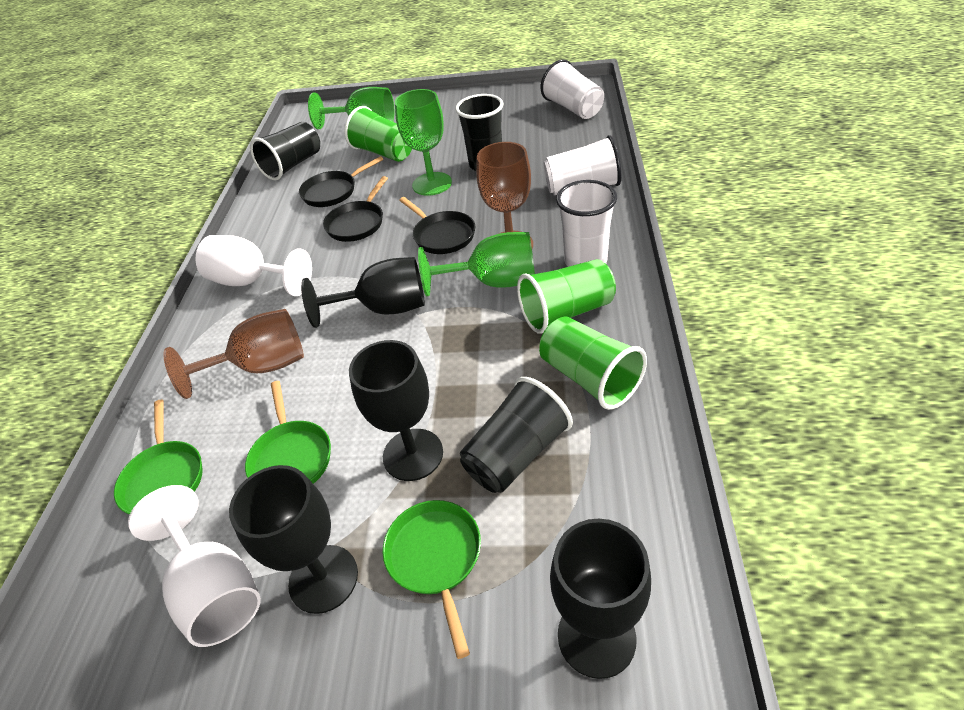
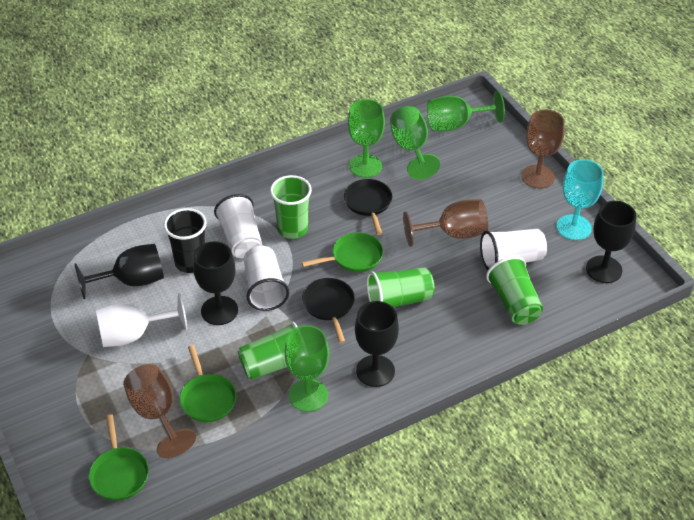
black cup: [250,122,320,180] [455,94,504,171] [460,377,573,493] = 3 -> [164,208,207,273] = 1
black pan: [299,156,383,207] [323,176,388,242] [399,197,475,254] = 3 -> [302,278,355,344] [344,179,392,235] = 2
brown goblet: [164,309,304,399] [476,142,533,248] = 2 -> [123,364,196,458] [403,199,488,247] [521,110,565,189] = 3
green cup: [344,106,412,162] [517,259,616,334] [539,317,647,410] = 3 -> [238,322,298,380] [270,175,312,239] [367,267,435,308] [486,256,543,325] = 4
green goblet: [308,87,394,129] [395,89,452,196] [418,232,535,296] = 3 -> [284,325,329,412] [348,99,385,178] [390,106,440,180] [427,91,505,131] = 4
turquoise goblet: none = 0 -> [556,159,604,240] = 1
white goblet: [128,485,261,647] [196,235,312,296] = 2 -> [96,293,188,347] = 1

